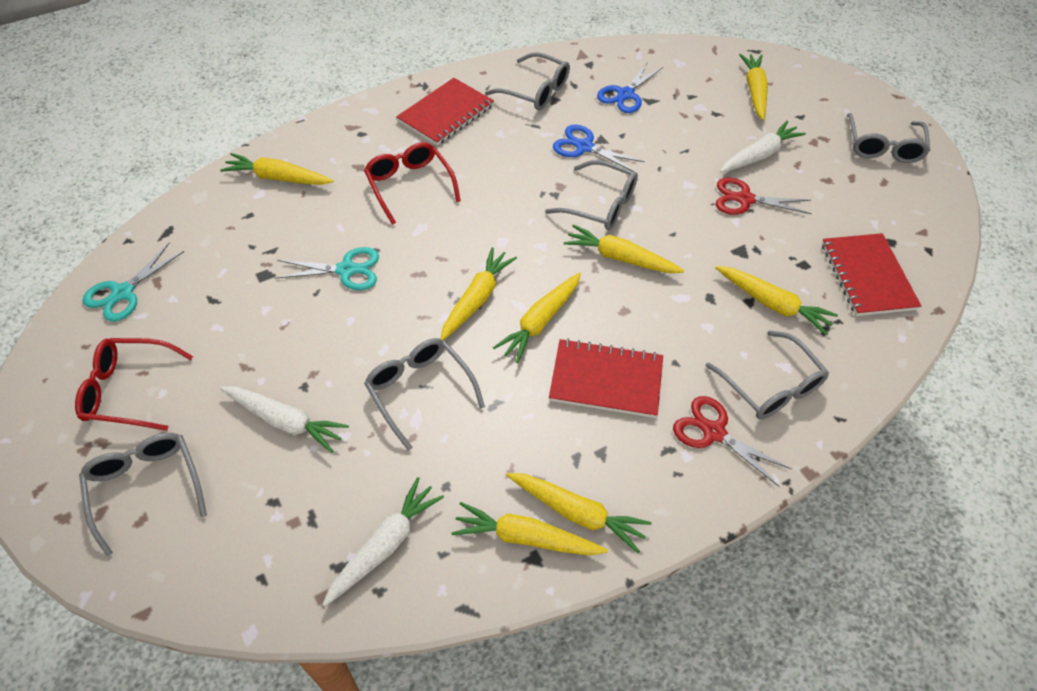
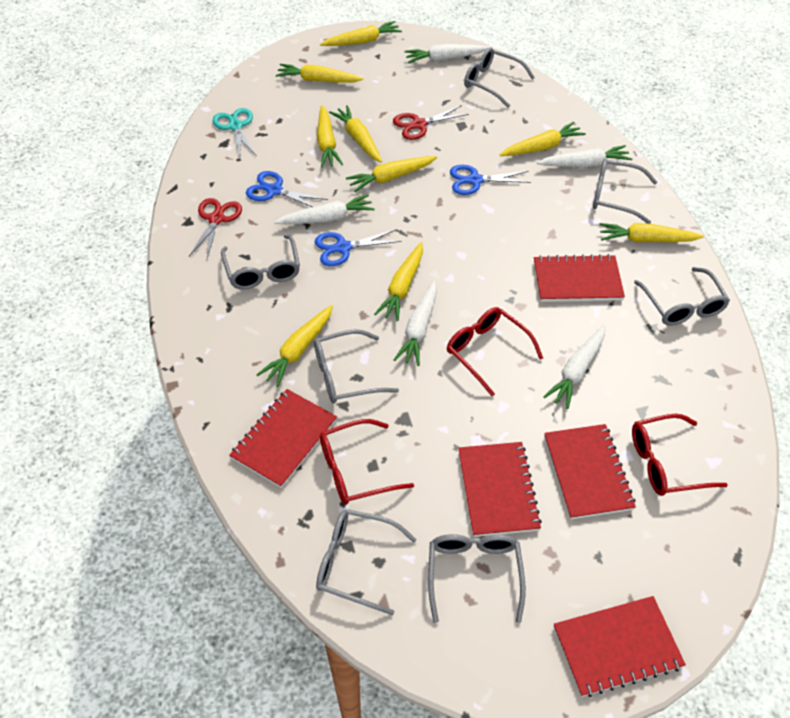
blue scissors: [553,124,645,172] [597,61,663,113] = 2 -> [246,171,328,207] [315,229,402,266] [450,165,531,195] = 3
grey glasses: [79,433,207,556] [364,338,485,451] [485,52,570,110] [545,160,638,230] [705,330,829,419] [847,113,930,163] = 6 -> [221,235,300,289] [314,329,399,404] [316,509,417,615] [428,534,526,623] [464,48,535,108] [593,158,657,224] [634,267,730,326] = 7
red glasses: [75,338,193,431] [364,142,461,225] = 2 -> [320,419,414,505] [447,307,543,396] [632,414,728,496] = 3
red notebook: [396,78,494,146] [549,339,663,418] [822,233,921,316] = 3 -> [229,389,337,488] [458,442,542,537] [534,254,625,302] [544,424,636,519] [554,596,686,697] = 5
turquoise scissors: [83,243,185,322] [274,247,379,290] = 2 -> [213,108,257,157] = 1
white carrot: [220,387,349,453] [322,477,444,607] [720,120,806,172] = 3 -> [274,194,375,224] [394,280,437,366] [404,44,490,63] [537,145,632,167] [543,325,605,409] = 5
yellow carrot: [220,153,333,185] [440,247,517,340] [451,502,608,556] [493,272,581,363] [506,473,652,553] [564,225,684,273] [716,266,838,335] [739,54,768,120] = 8 -> [256,305,333,387] [276,64,363,82] [317,105,343,168] [320,21,402,46] [329,105,382,162] [346,156,437,192] [374,242,423,321] [500,122,586,156] [599,223,704,242] = 9

